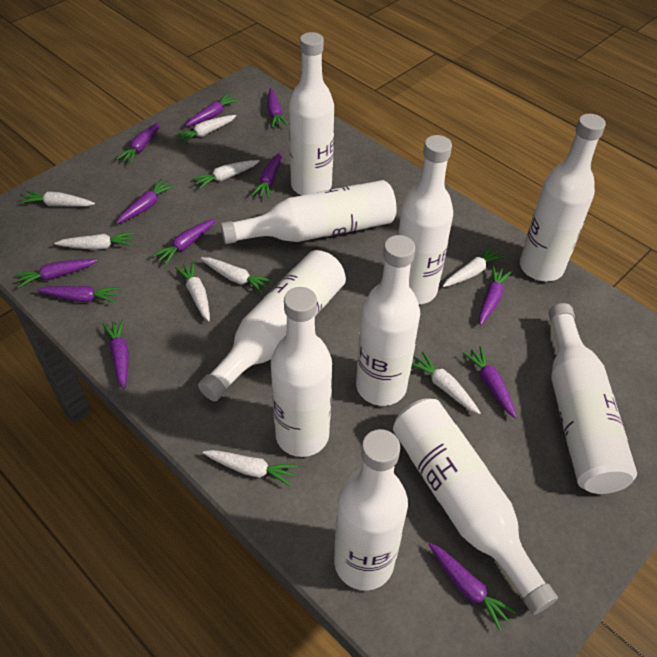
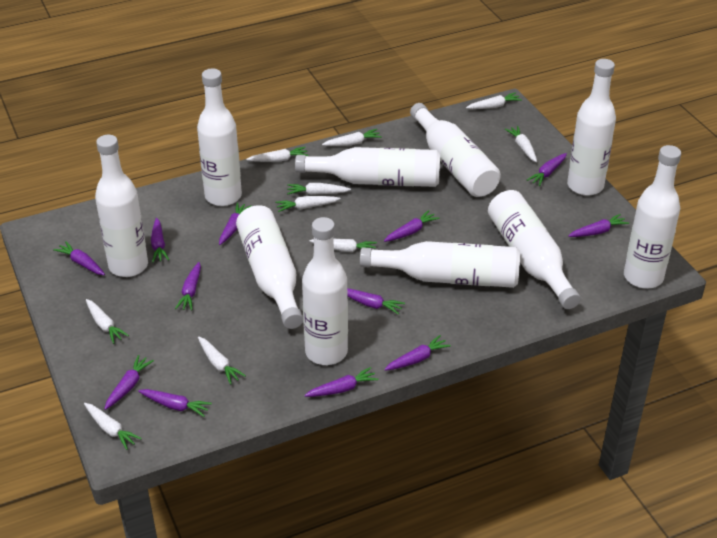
white carrot: [20,191,95,207] [54,232,133,250] [175,115,236,144] [175,261,210,321] [192,160,259,189] [201,257,273,294] [203,450,297,486] [412,352,481,414] [443,246,505,287] = 9 -> [84,403,142,450] [86,299,129,344] [198,337,246,385] [246,147,309,162] [276,196,340,212] [287,183,351,195] [310,239,377,252] [322,129,382,146] [466,92,522,109] [505,126,537,162] = 10

